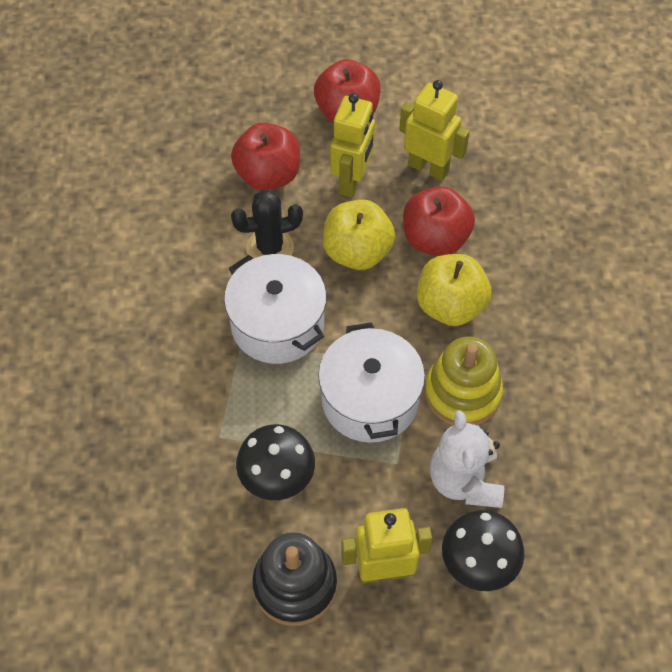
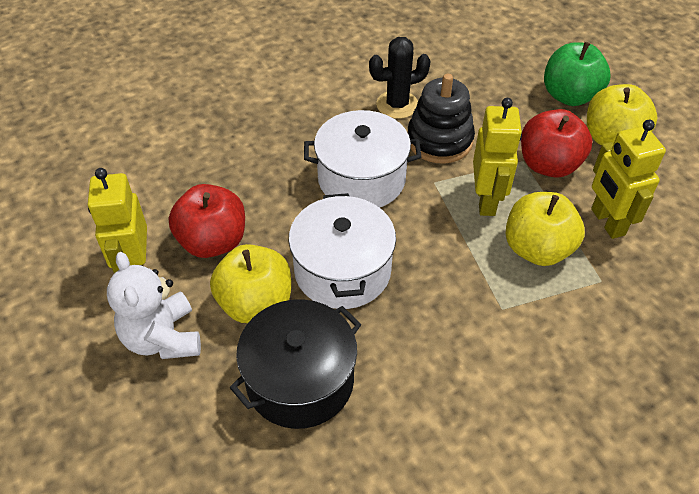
black mushroom: [236,424,315,500] [442,510,524,591] = 2 -> none = 0
black pot: none = 0 -> [230,299,361,429] = 1
green apple: none = 0 -> [544,42,610,106] = 1
red apple: [231,122,300,190] [314,59,381,123] [403,186,475,256] = 3 -> [169,184,245,258] [521,109,592,177] = 2
yellow apple: [323,200,395,270] [417,254,491,326] = 2 -> [210,244,291,323] [506,192,585,266] [587,84,658,146] = 3
yellow stacking toy: [425,337,503,425] = 1 -> none = 0

